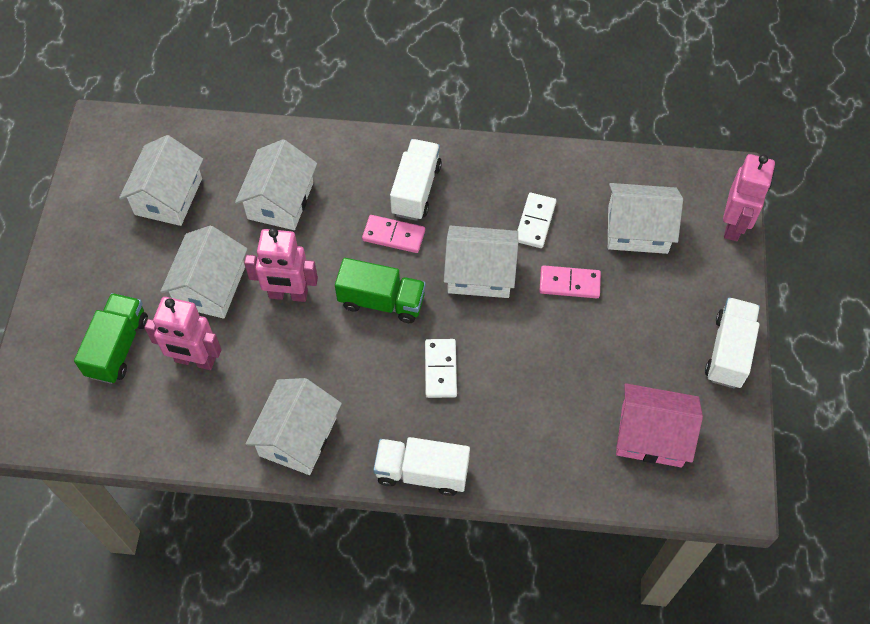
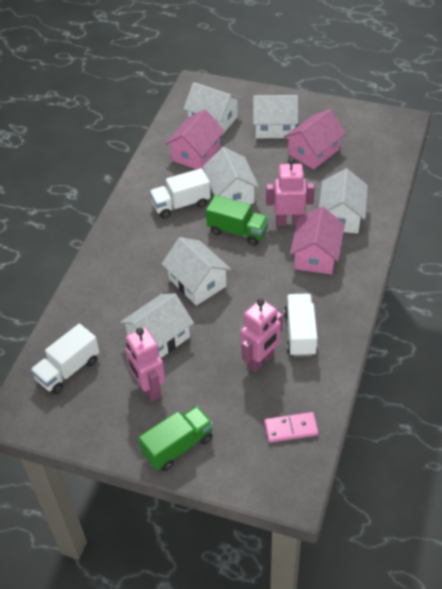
pink domino: [362,215,425,253] [539,265,601,298] = 2 -> [264,412,318,443] = 1
pink house: [616,383,703,467] = 1 -> [165,109,224,169] [284,109,346,170] [290,206,345,275] = 3
white domino: [425,339,457,398] [517,193,556,248] = 2 -> none = 0

